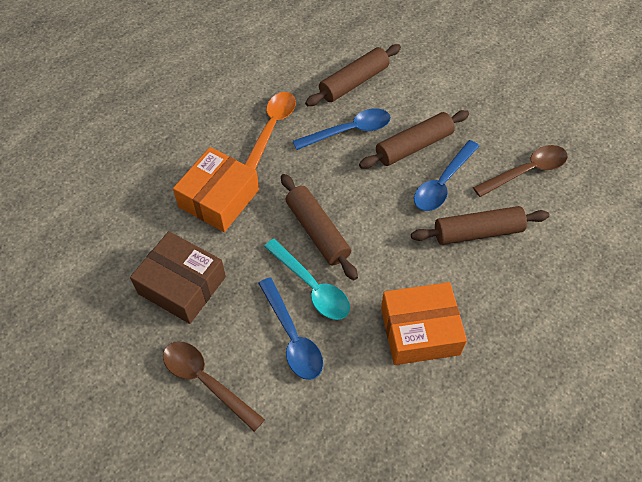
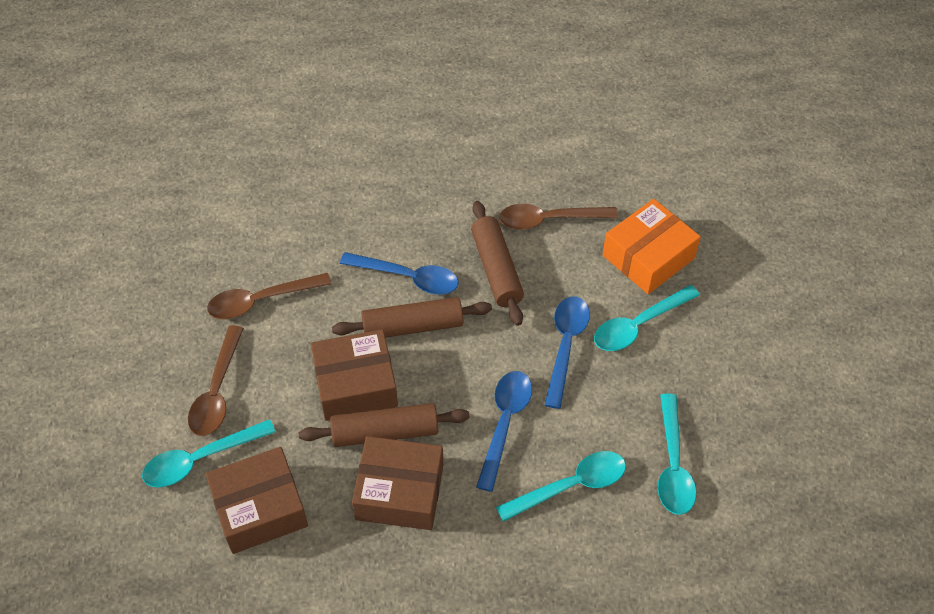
brown box: [130,231,226,324] = 1 -> [206,447,308,554] [311,329,398,421] [352,436,443,530] = 3
brown rolling pin: [281,174,358,280] [305,44,401,106] [359,110,469,169] [411,206,549,245] = 4 -> [299,403,469,447] [332,297,492,337] [471,201,524,326] = 3
brown spoon: [163,341,265,432] [473,145,568,197] = 2 -> [188,325,244,436] [207,273,332,319] [499,204,618,230] = 3
orange box: [173,147,259,232] [381,282,467,365] = 2 -> [603,199,701,294] = 1
orange spoon: [245,92,296,170] = 1 -> none = 0
turquoise spoon: [264,239,350,320] = 1 -> [142,419,276,488] [496,451,626,522] [594,285,700,351] [658,394,696,515] = 4

